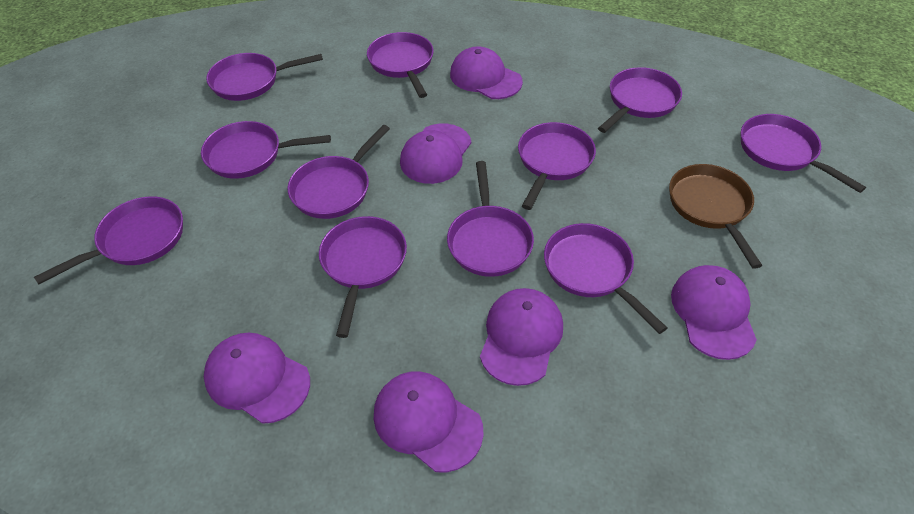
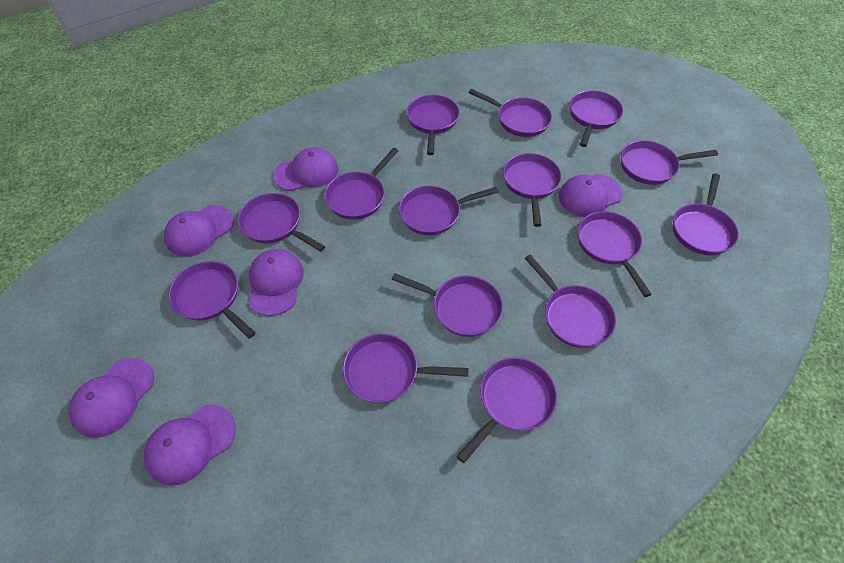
brown pan: [669,164,762,269] = 1 -> none = 0
purple pan: [34,196,183,284] [201,121,331,179] [206,53,323,101] [288,125,390,219] [319,216,407,338] [367,32,434,98] [447,161,534,277] [518,122,596,210] [544,223,667,334] [598,67,682,133] [741,114,866,193] = 11 -> [168,261,255,339] [238,193,325,252] [325,148,398,220] [343,333,469,403] [392,273,503,337] [399,186,498,235] [406,95,460,155] [457,357,557,463] [469,89,552,137] [503,153,562,227] [525,254,616,348] [570,90,623,147] [578,211,652,297] [621,140,718,185] [673,173,739,255] = 15

